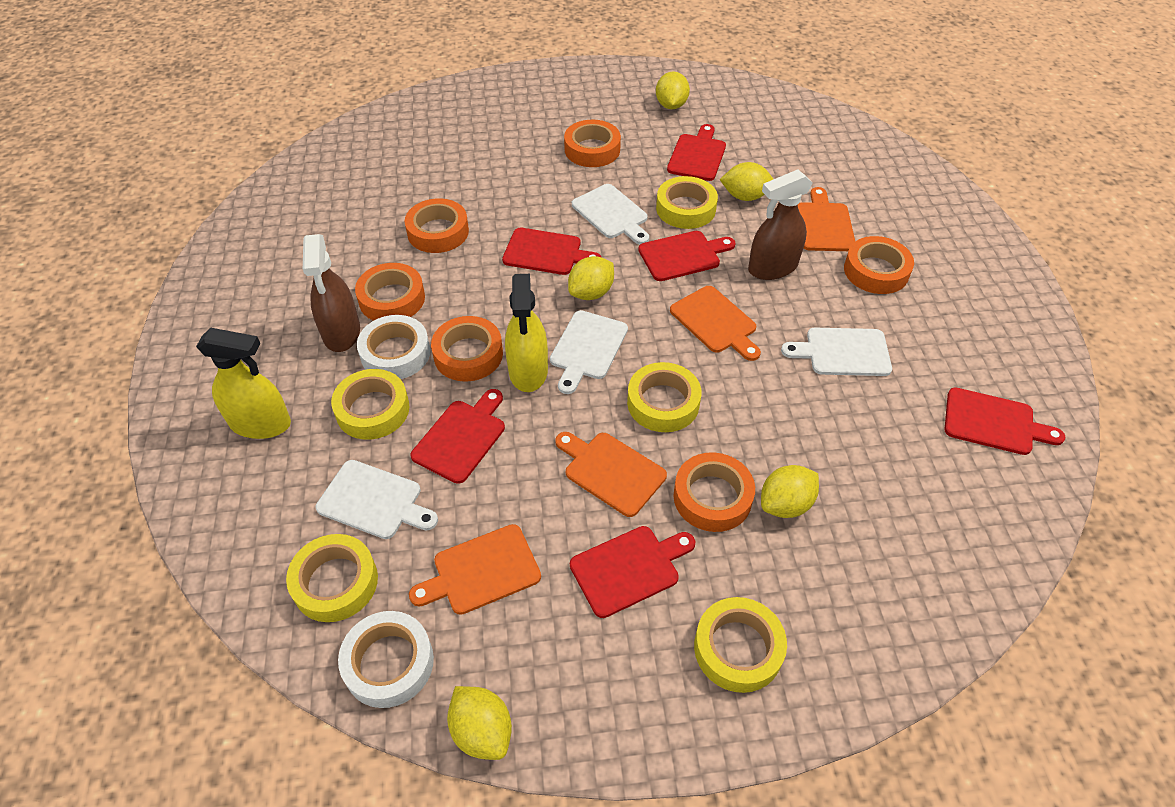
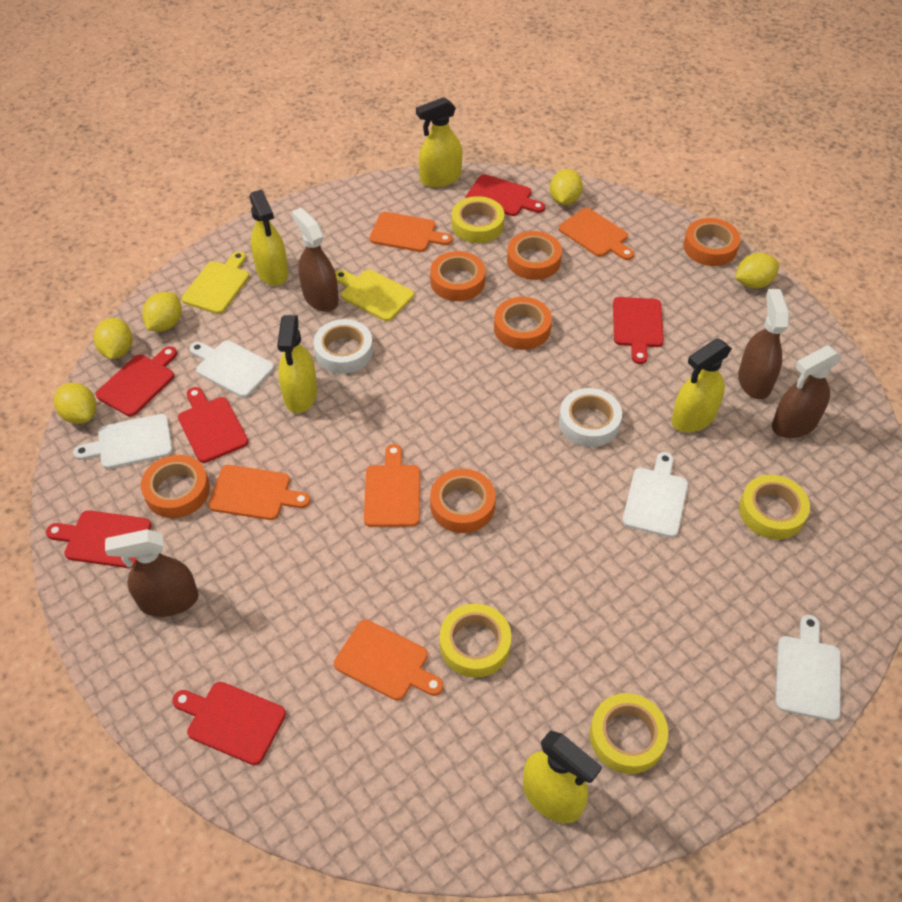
brown spray bottle: [303,234,360,352] [748,170,813,280] = 2 -> [105,529,199,617] [292,208,339,312] [738,289,790,399] [772,345,842,438] = 4
orange cutting board: [409,524,541,615] [555,432,667,517] [670,286,761,361] [798,187,855,251] = 4 -> [208,465,311,520] [334,619,444,701] [364,444,420,527] [370,212,453,252] [559,208,634,260] = 5
yellow cutting board: none = 0 -> [181,251,250,314] [335,269,414,321] = 2
yellow spray bottle: [196,328,291,439] [505,274,548,392] = 2 -> [249,190,289,286] [277,315,317,413] [416,97,462,187] [523,730,602,823] [672,338,732,432] = 5
yellow tape: [286,534,378,622] [331,369,409,440] [627,362,701,432] [656,176,718,229] [694,597,787,693] = 5 -> [440,604,511,678] [452,196,504,243] [590,693,668,774] [739,475,810,540] = 4

